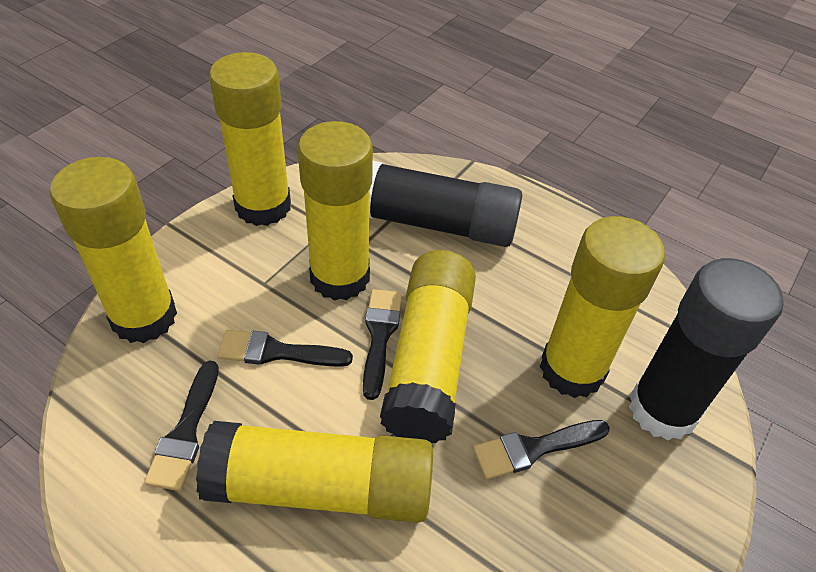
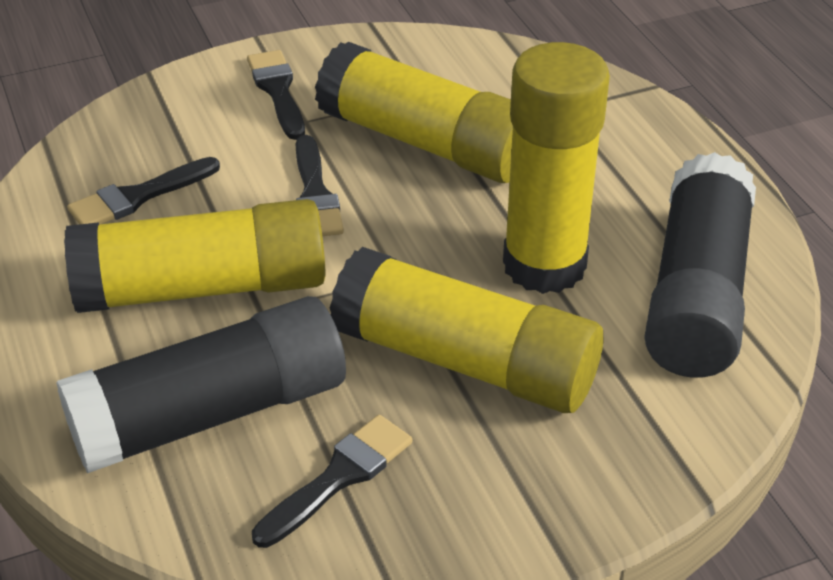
yellow glue stick: [50,157,177,343] [196,421,433,523] [209,52,291,226] [298,121,373,301] [380,250,476,443] [540,216,665,398] = 6 -> [64,199,326,313] [315,42,513,183] [329,247,603,413] [503,42,610,294] = 4

